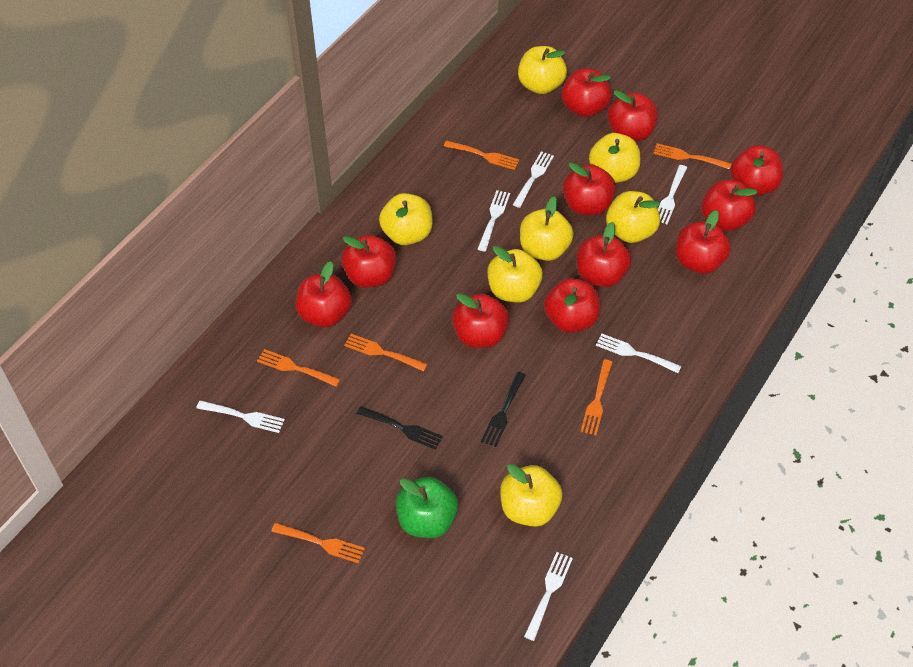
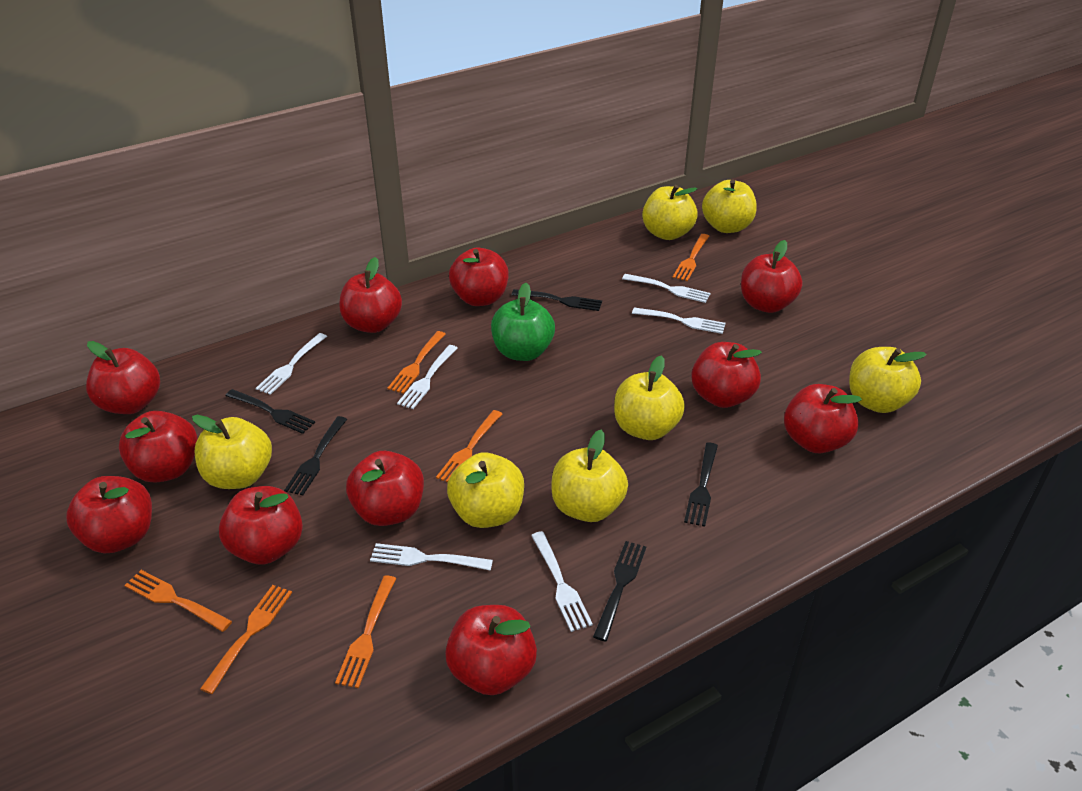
black fork: [357,406,443,450] [481,372,526,447] = 2 -> [225,389,315,434] [284,416,347,496] [512,289,602,311] [593,541,646,642] [684,443,718,527] = 5

